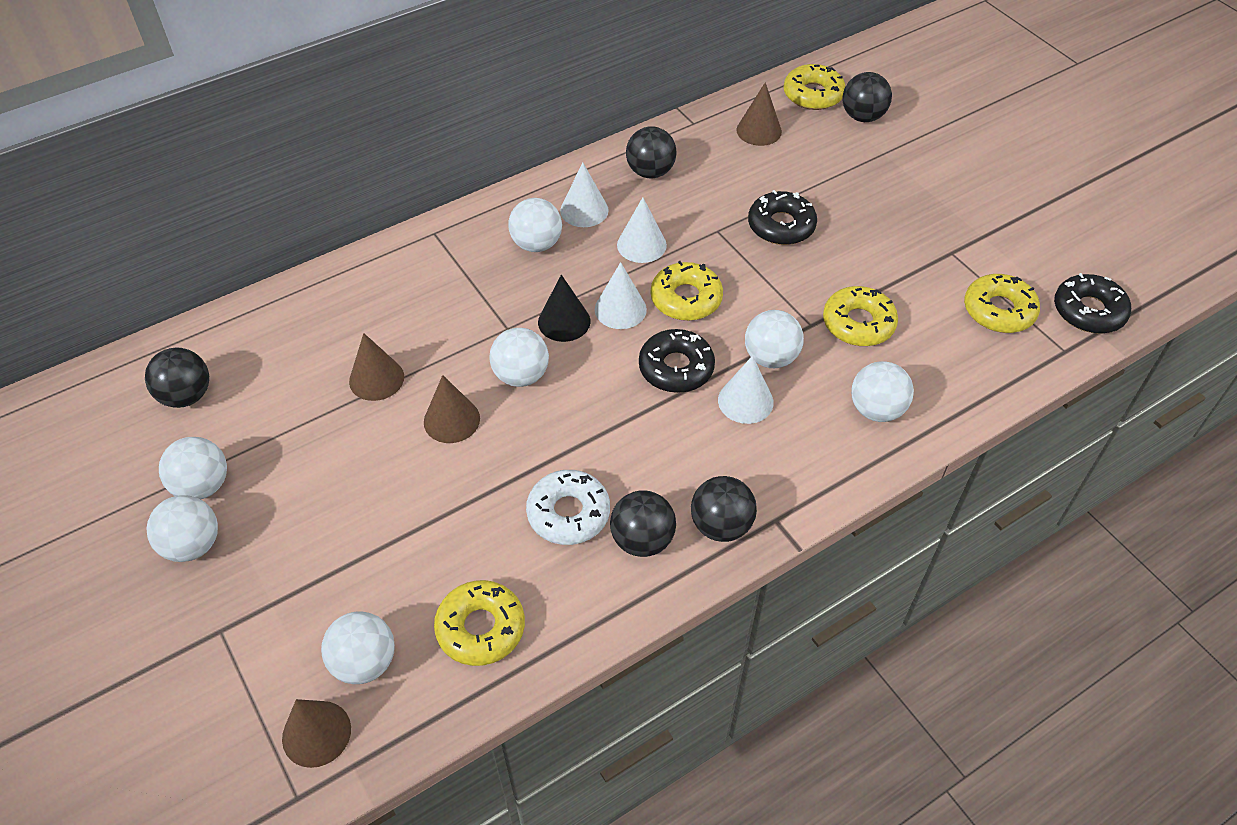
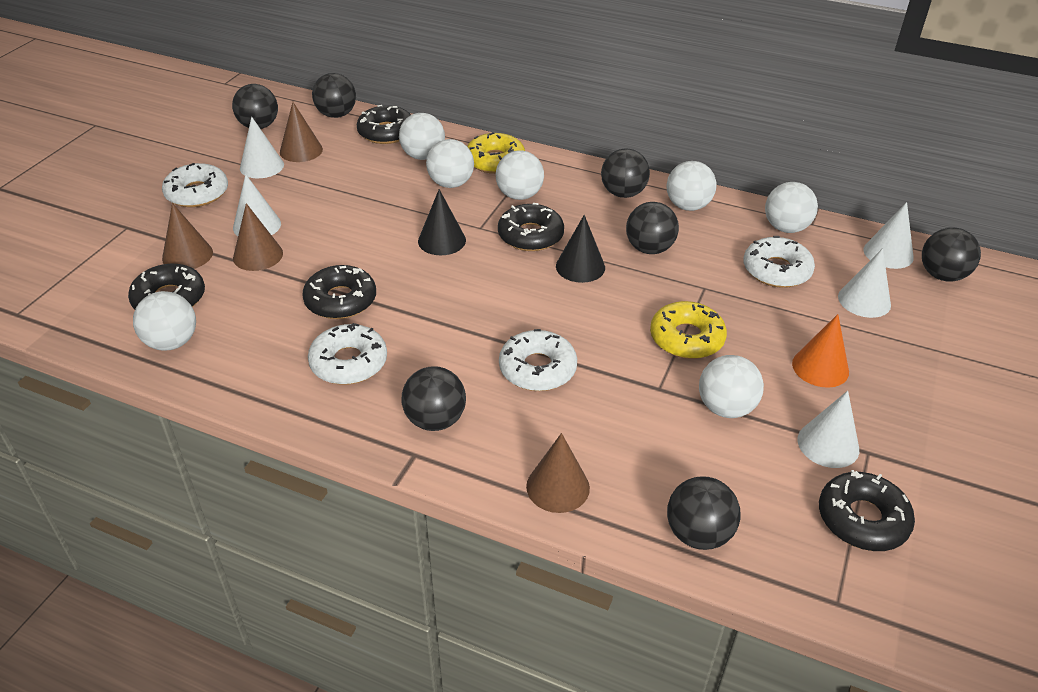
black ball: [145,348,209,408] [610,490,676,557] [626,126,677,178] [691,476,757,542] [843,72,892,122] = 5 -> [232,84,278,129] [312,73,356,118] [402,366,466,431] [601,149,650,198] [626,202,679,254] [667,476,740,550] [922,227,981,282] = 7
black cone: [538,275,590,342] = 1 -> [418,189,466,255] [556,215,605,283] = 2
black donut: [639,329,715,393] [748,190,817,245] [1054,273,1131,334] = 3 -> [128,264,205,309] [302,265,376,319] [357,105,411,144] [498,203,564,251] [819,470,915,551] = 5
orange cone: none = 0 -> [792,314,849,388] = 1
white cone: [560,162,609,227] [595,262,647,329] [617,197,667,263] [718,356,774,424] = 4 -> [233,174,281,236] [240,117,284,178] [797,391,859,468] [838,248,891,318] [863,202,914,269] = 5
white donut: [526,470,610,545] = 1 -> [162,163,228,207] [308,323,387,385] [499,329,577,391] [743,236,815,288] = 4
yellow donut: [434,580,525,666] [651,261,723,321] [783,64,846,110] [823,286,898,346] [964,274,1040,333] = 5 -> [467,132,525,174] [650,301,727,359] = 2

